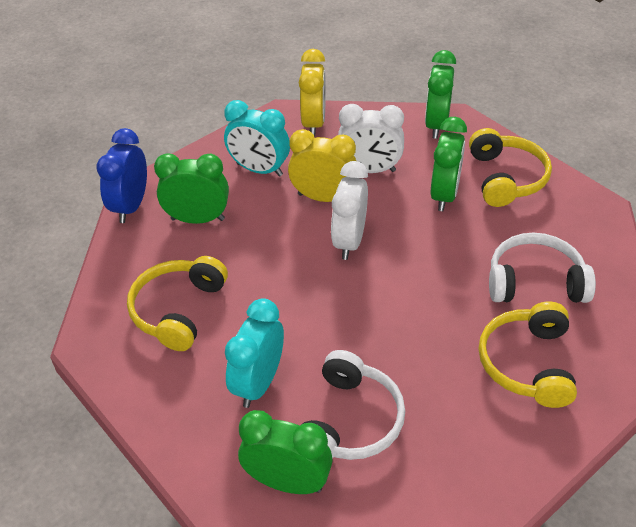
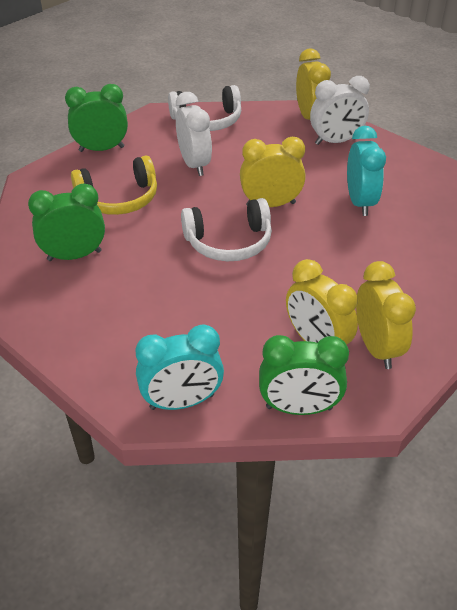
blue clock: [97,128,147,223] = 1 -> none = 0
green clock: [154,153,229,224] [238,410,333,494] [425,50,456,139] [431,117,467,211] = 4 -> [28,184,105,261] [65,84,128,152] [259,335,349,415] = 3
yellow clock: [288,129,356,202] [299,49,326,137] = 2 -> [240,137,306,207] [286,259,358,345] [296,49,331,120] [356,261,416,369] = 4
yellow headphones: [127,256,228,351] [469,128,552,207] [479,302,577,408] = 3 -> [71,156,157,215] = 1

